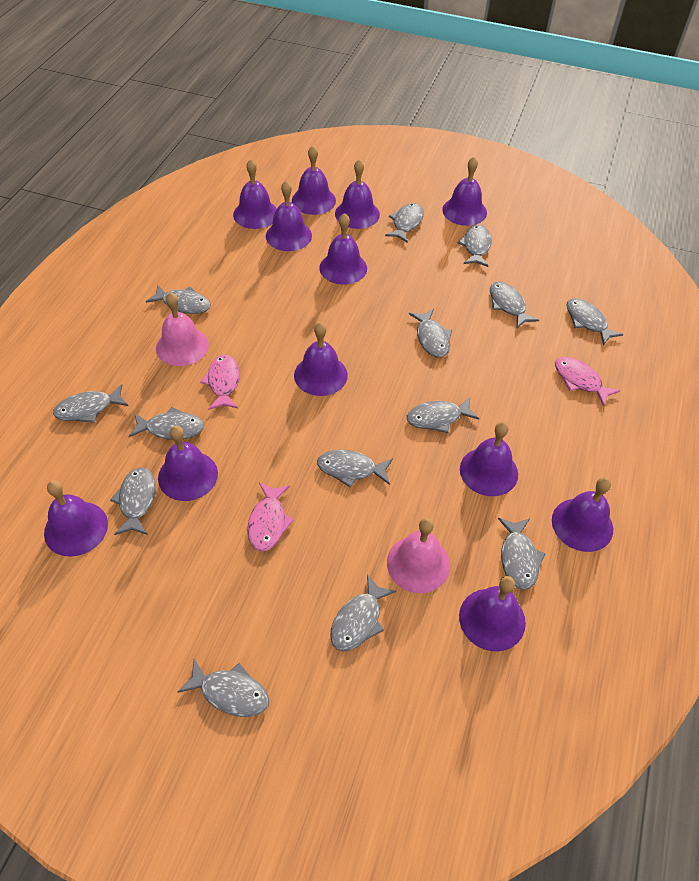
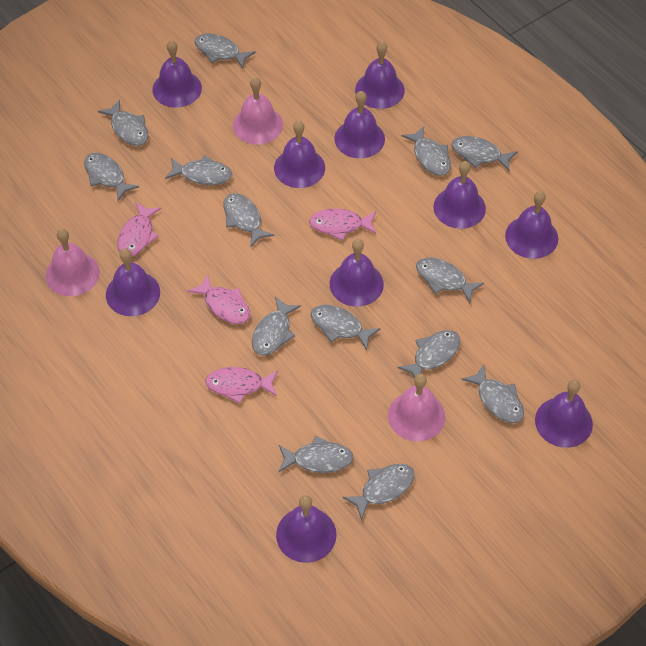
pink bell: [156,292,209,366] [387,518,450,593] = 2 -> [45,229,100,296] [233,77,283,145] [388,374,445,441] = 3
pink fish: [200,355,240,410] [247,482,294,551] [555,357,621,407] = 3 -> [117,202,161,256] [188,274,250,324] [205,367,278,404] [309,209,376,241] = 4
purple bell: [44,480,108,557] [158,426,218,501] [233,159,277,229] [266,181,312,251] [292,146,336,215] [294,322,348,396] [320,213,367,285] [335,159,380,229] [442,157,487,226] [459,576,526,651] [460,422,518,496] [552,477,613,552] = 12 -> [106,249,160,316] [153,40,202,108] [274,121,325,188] [276,495,337,563] [330,239,384,307] [334,91,385,158] [355,42,405,109] [433,161,486,229] [505,191,558,259] [535,380,593,448] = 10

